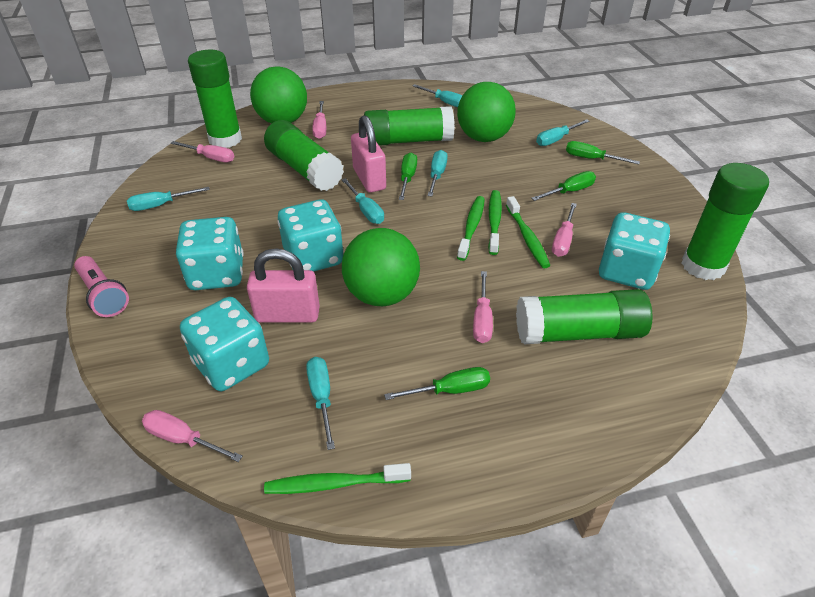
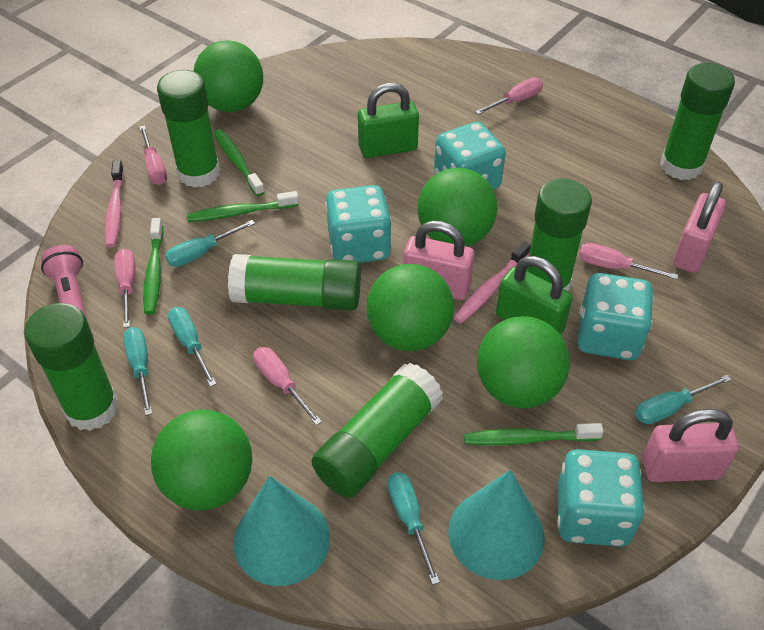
green ball: [250,66,307,123] [342,228,420,306] [457,82,516,142] = 3 -> [151,409,252,511] [193,41,263,112] [366,264,454,351] [418,168,498,247] [477,316,570,408] = 5
green glue stick: [188,50,242,148] [264,120,344,191] [364,106,455,146] [516,289,653,344] [682,163,769,280] = 5 -> [25,303,119,431] [157,70,220,188] [228,254,361,310] [311,363,443,498] [526,178,592,291] [660,63,735,180] = 6
green padlock: none = 0 -> [358,83,419,158] [496,256,573,335] = 2
green screwdriver: [384,367,490,400] [399,153,417,200] [531,171,596,201] [566,141,640,164] = 4 -> none = 0
pink padlock: [247,248,320,323] [351,115,386,193] = 2 -> [403,221,474,300] [642,409,739,482] [673,181,726,273] = 3
pink toothbrush: none = 0 -> [104,160,124,248] [454,241,531,324] = 2
turquoise cone: none = 0 -> [234,476,330,586] [448,470,544,580] = 2
turquoise screwdriver: [127,187,210,211] [306,357,335,450] [342,178,384,224] [413,84,463,107] [427,150,448,197] [536,119,590,146] = 6 -> [123,327,153,416] [165,220,255,267] [168,307,217,387] [388,472,440,585] [635,375,732,424] = 5

